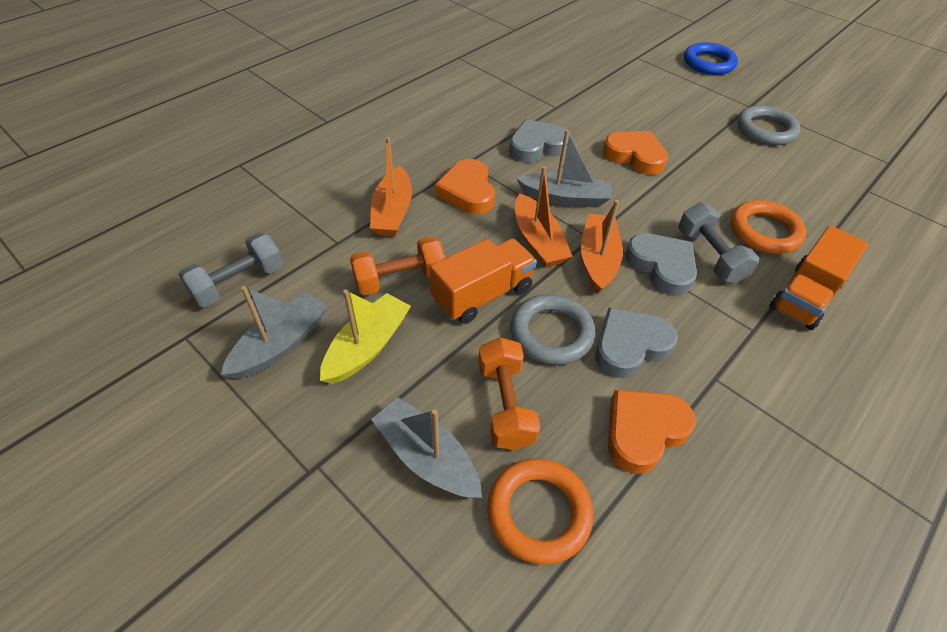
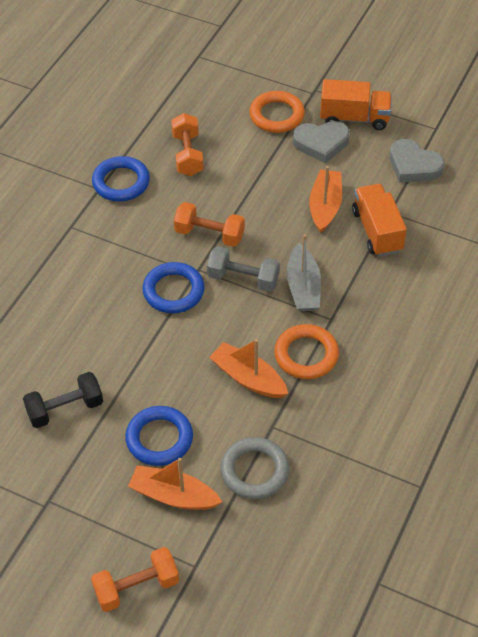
black dumbbell: none = 0 -> [23,372,103,428] = 1
blue ring: [684,42,738,75] = 1 -> [92,156,150,202] [125,406,193,466] [142,262,205,313] = 3
grey boat: [221,286,328,379] [371,397,482,498] [516,130,611,208] = 3 -> [287,234,321,311] = 1
grey dumbbell: [179,232,283,307] [678,202,759,284] = 2 -> [207,246,280,292] = 1
grey heart: [509,119,571,163] [595,308,678,378] [625,233,697,296] = 3 -> [293,121,350,163] [390,139,445,182] = 2
grey ring: [511,294,595,365] [737,105,801,145] = 2 -> [220,437,290,499] = 1
orange dumbbell: [350,236,445,295] [478,337,540,450] = 2 -> [91,547,179,612] [171,113,204,176] [174,202,245,247] = 3
orange heart: [435,159,495,214] [603,131,668,175] [608,390,696,473] = 3 -> none = 0
yellow boat: [320,289,411,384] = 1 -> none = 0

